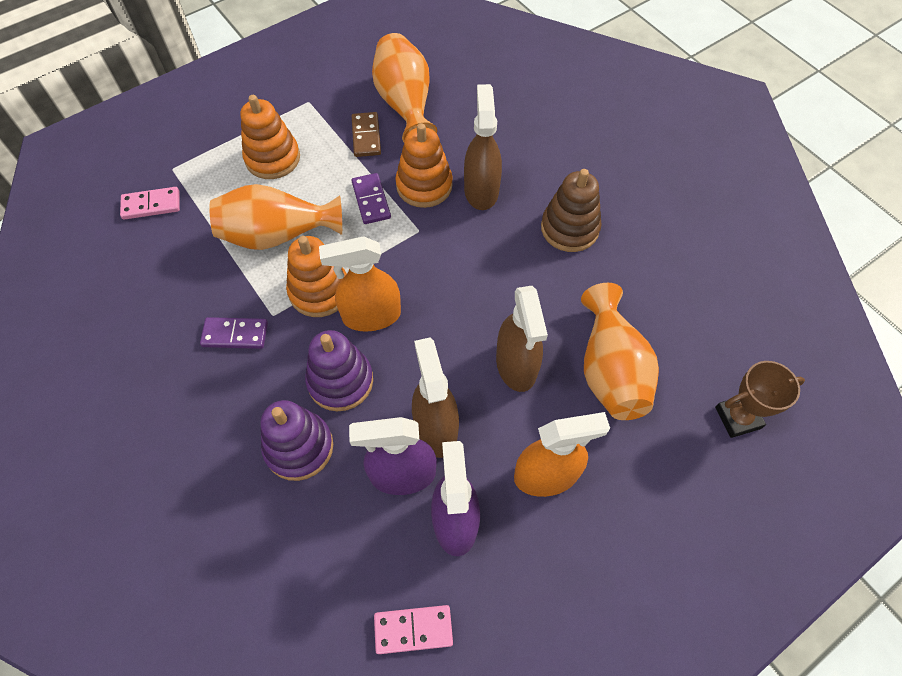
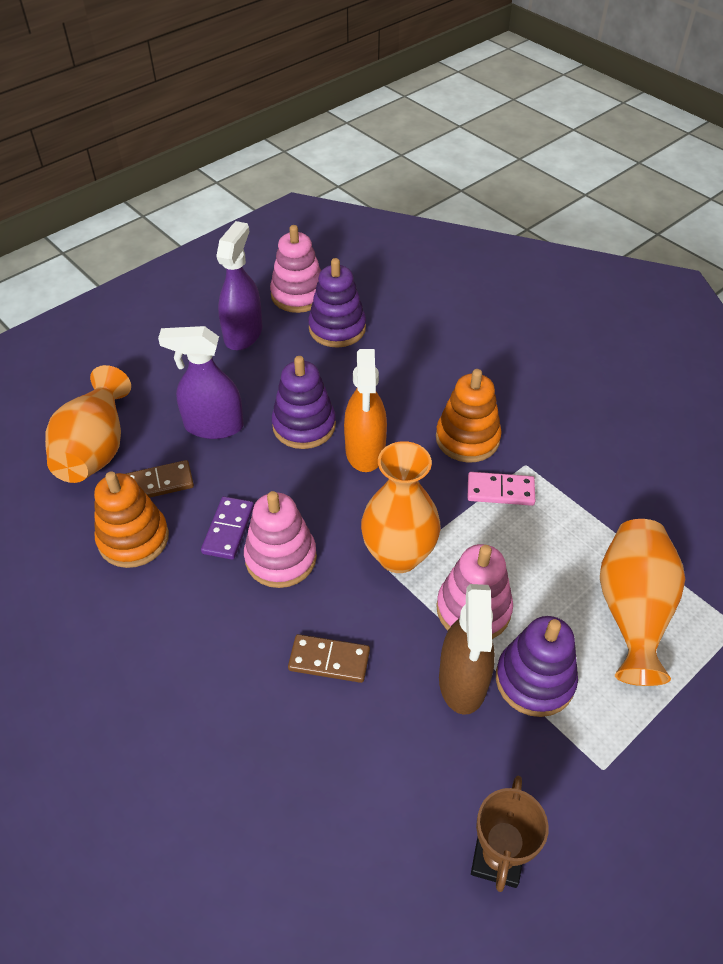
brown domino: [352,112,381,157] = 1 -> [126,460,194,498] [288,634,370,683] = 2
brown spray bottle: [412,338,459,458] [464,84,502,210] [496,286,548,392] = 3 -> [439,584,495,715] = 1
brown stacking toy: [541,169,602,252] = 1 -> none = 0
orange spray bottle: [319,236,401,332] [514,412,610,497] = 2 -> [344,349,387,472] = 1
orange stacking toy: [240,95,300,179] [286,236,347,317] [395,123,453,208] = 3 -> [94,471,169,568] [436,369,502,463] = 2
pink domino: [120,187,180,220] [374,605,453,654] = 2 -> [468,472,535,506] = 1
pink stacking toy: none = 0 -> [244,491,317,588] [270,225,321,313] [436,544,513,639] = 3
purple domino: [200,317,268,349] [352,173,391,224] = 2 -> [201,496,254,560] = 1
purple stacking toy: [261,400,333,481] [305,330,373,412] = 2 -> [272,356,336,449] [308,258,366,348] [496,616,578,717] = 3

